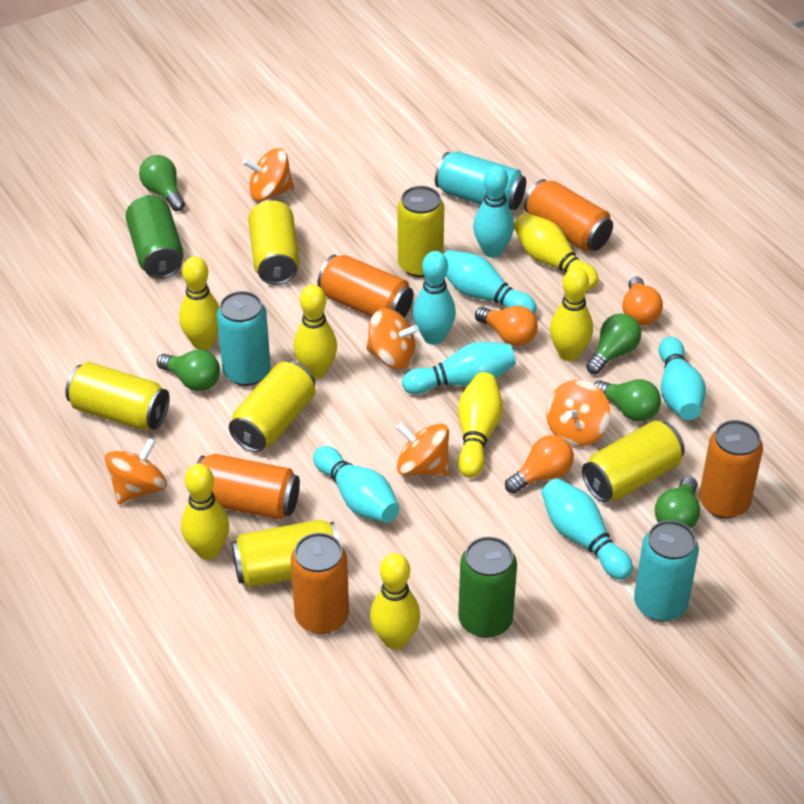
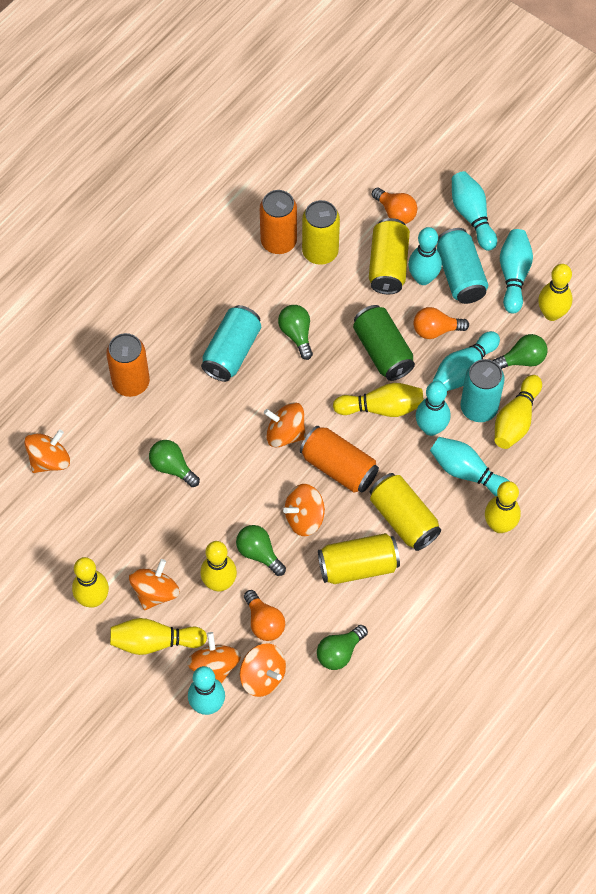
green can: [126,195,184,279] [458,536,517,638] = 2 -> [353,305,415,381] = 1
orange can: [196,454,300,520] [290,533,349,634] [317,255,414,318] [524,179,613,252] [699,420,763,519] = 5 -> [106,333,150,397] [260,190,297,254] [300,426,379,493] = 3
orange spinning top: [105,438,167,504] [243,148,294,201] [366,308,419,369] [396,422,449,476] [546,380,610,446] = 5 -> [25,430,70,473] [129,559,180,610] [187,632,241,684] [240,643,286,697] [264,403,306,448] [283,484,325,536] = 6
yellow can: [65,362,170,430] [229,361,315,453] [232,520,339,588] [248,200,300,285] [398,186,444,277] [582,420,685,502] = 6 -> [302,200,340,265] [318,533,400,584] [369,218,410,294] [370,473,441,551] = 4

